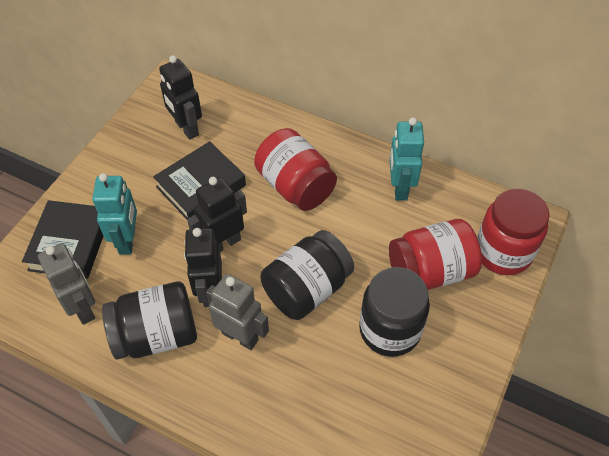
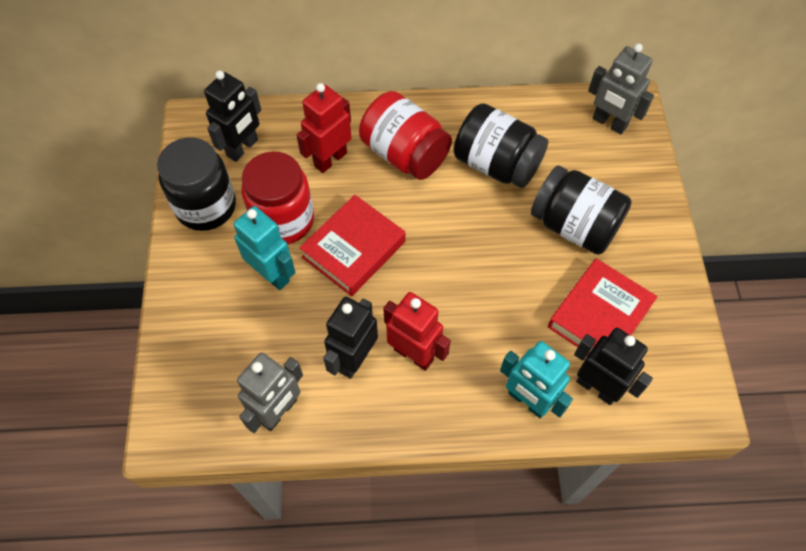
black book: [22,200,103,279] [153,141,246,219] = 2 -> none = 0
red book: none = 0 -> [299,195,405,296] [548,258,657,353] = 2
red jar: [254,128,337,211] [389,219,482,290] [477,189,550,275] = 3 -> [241,152,314,244] [359,91,452,180] = 2
red robot: none = 0 -> [296,83,352,173] [383,292,451,371] = 2

